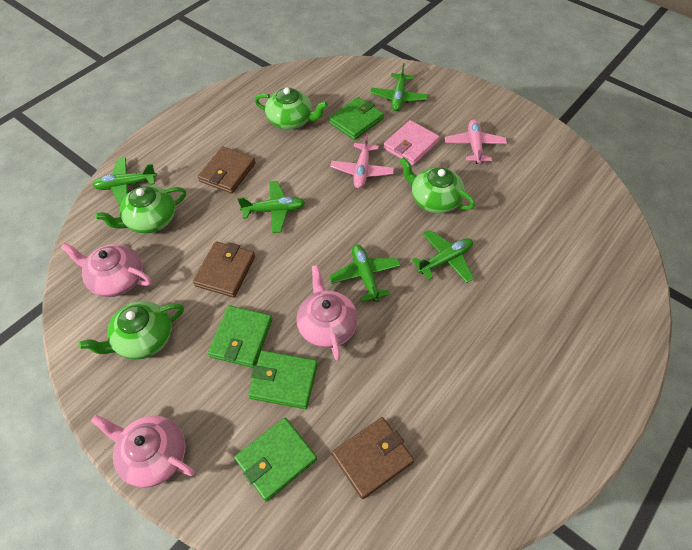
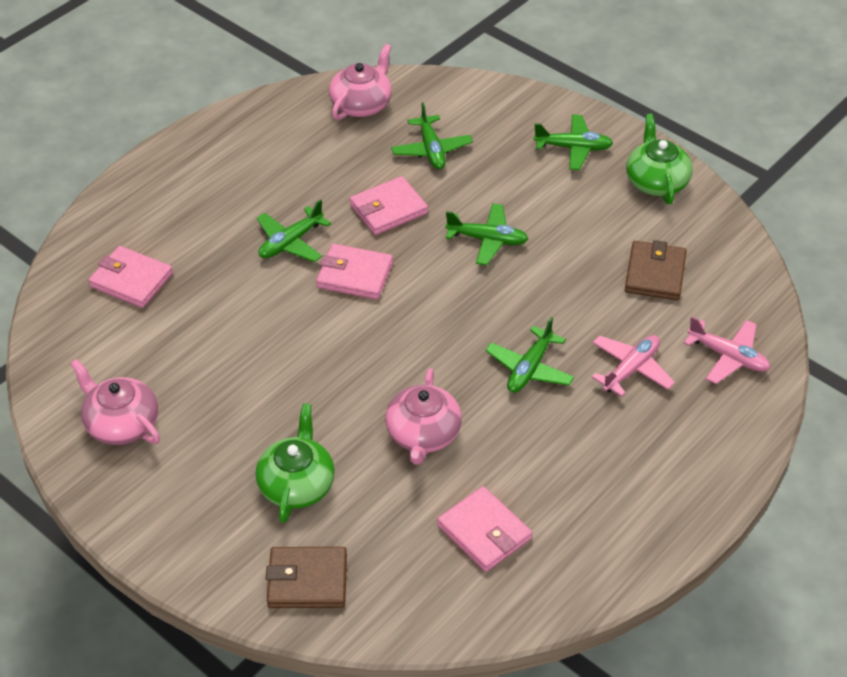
brown wallet: [193,241,255,297] [198,146,256,194] [332,417,414,499] = 3 -> [266,547,347,608] [625,240,687,300] = 2
green teapot: [78,301,184,359] [95,186,186,233] [254,87,328,130] [400,157,475,213] = 4 -> [256,403,335,523] [626,114,693,204] = 2
green wallet: [208,305,272,368] [234,418,317,502] [248,350,318,409] [328,97,384,140] = 4 -> none = 0
pink wallet: [383,120,440,166] = 1 -> [88,246,173,308] [316,244,393,299] [350,176,428,235] [437,486,532,572] = 4

